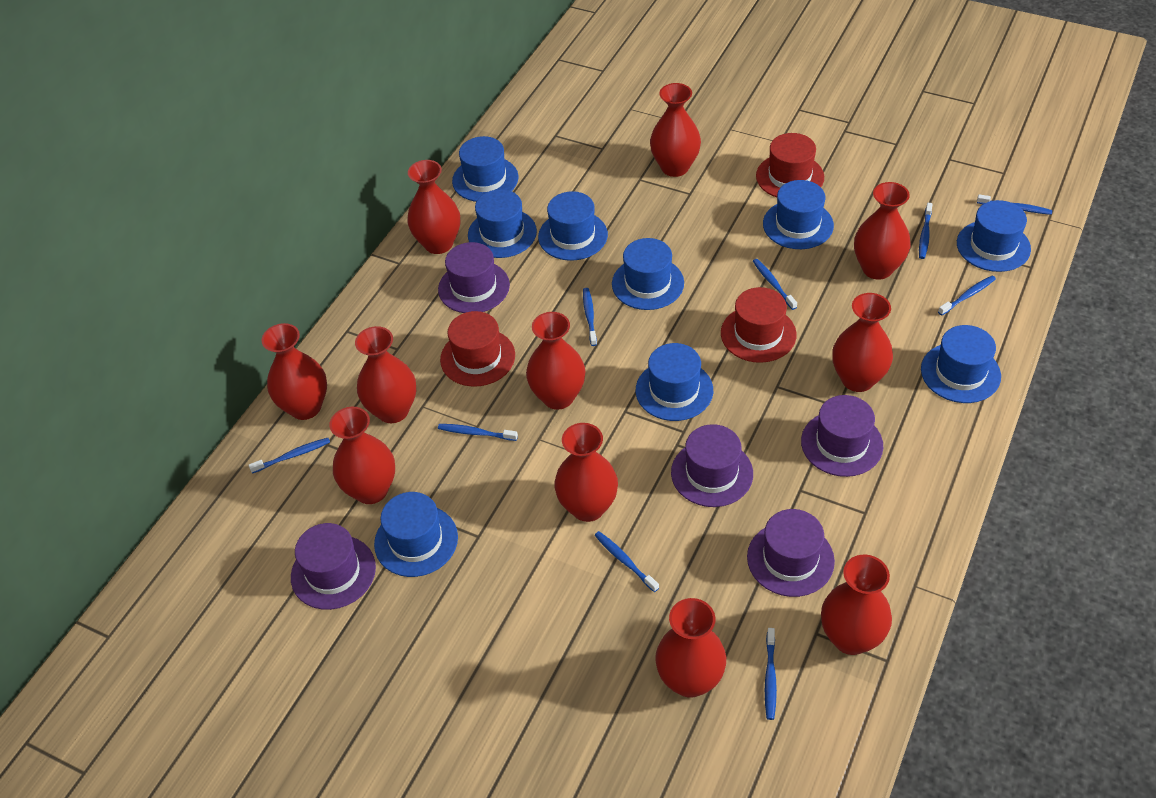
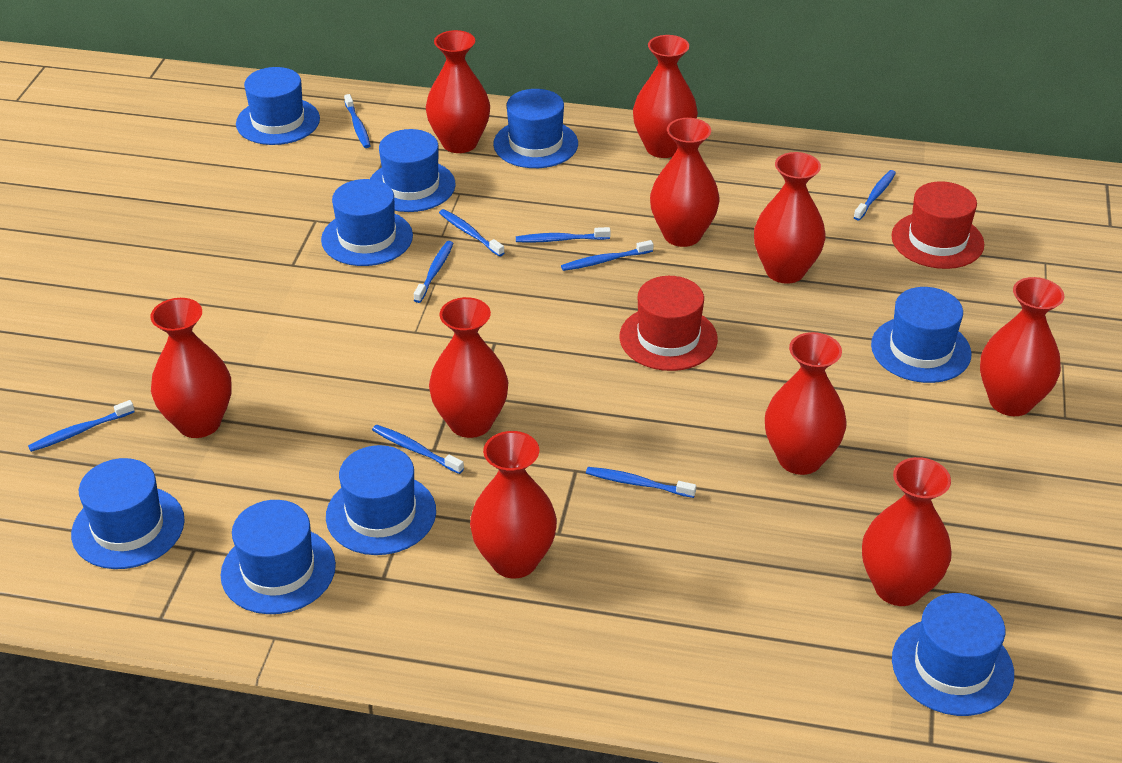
purple hat: [291,523,376,610] [438,242,510,313] [671,424,753,507] [747,509,835,597] [801,395,883,477] = 5 -> none = 0
red hat: [440,311,515,387] [721,287,797,363] [756,133,824,197] = 3 -> [619,276,718,371] [891,181,984,269] = 2
red vase: [262,323,327,420] [330,407,395,504] [355,326,416,423] [407,160,460,254] [526,312,585,410] [554,423,618,522] [650,83,701,177] [655,598,726,698] [821,555,892,655] [832,293,893,392] [854,182,911,280] = 11 -> [150,298,232,438] [426,30,490,153] [429,297,508,438] [470,431,557,578] [633,35,698,158] [650,118,719,247] [754,152,826,284] [765,332,847,475] [862,457,952,606] [980,277,1064,416] = 10

